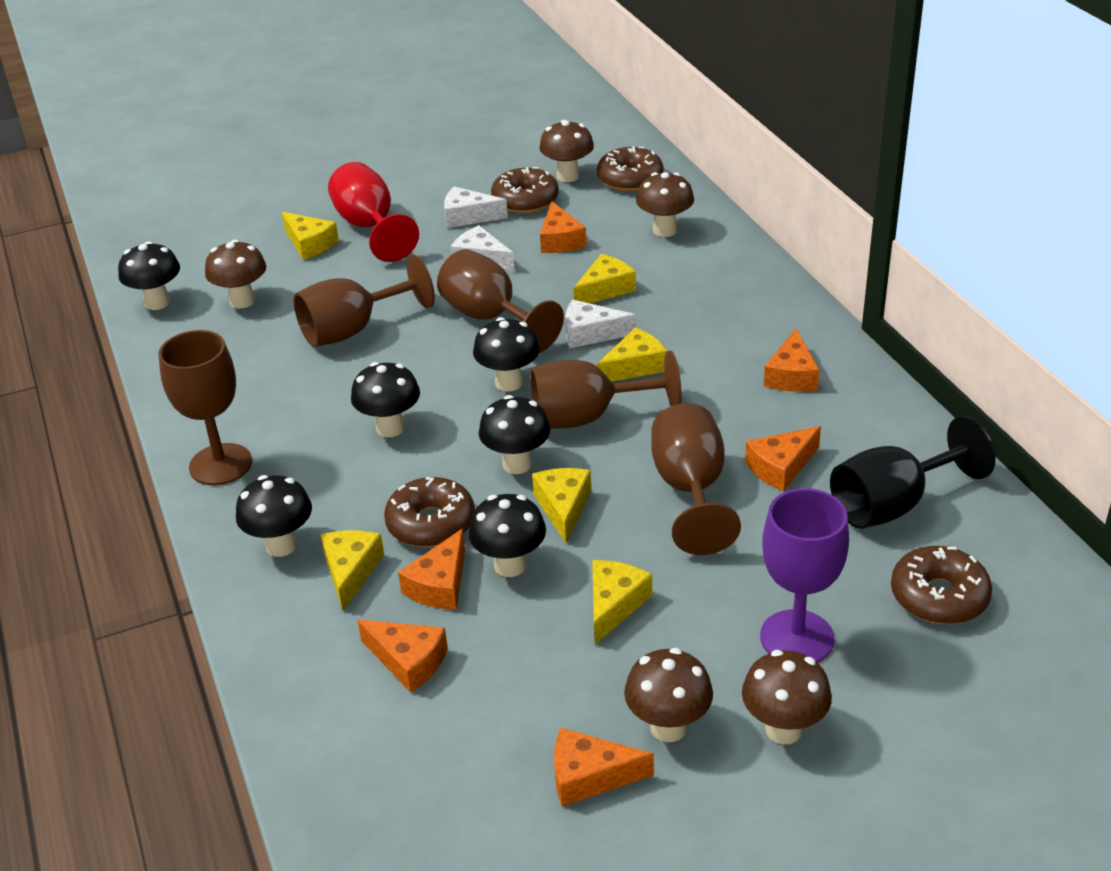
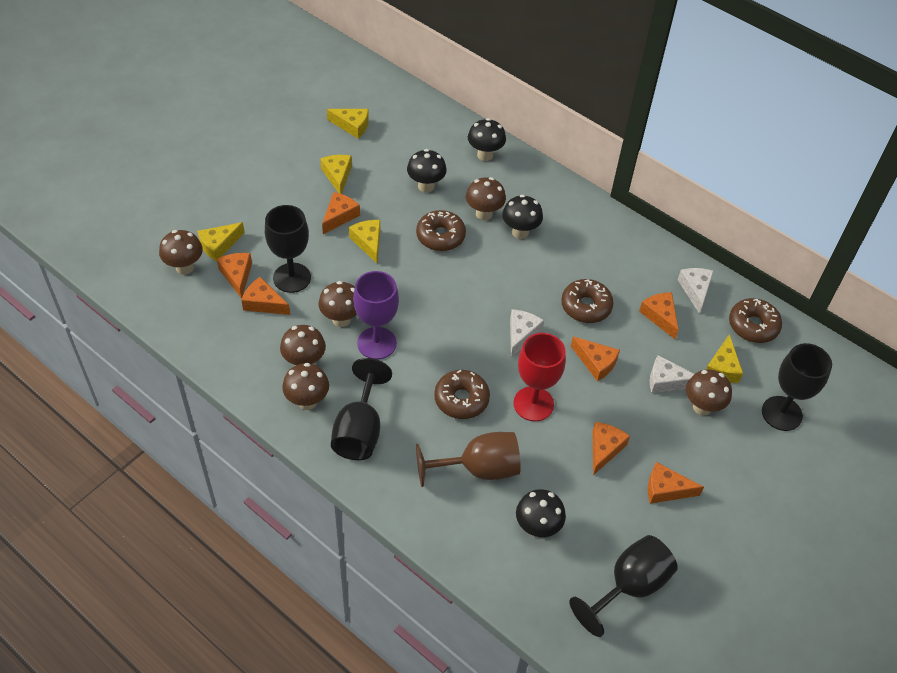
black goblet: [830,416,995,529] = 1 -> [265,205,311,293] [331,358,392,460] [569,535,678,637] [762,343,832,431] = 4
black mushroom: [118,241,180,310] [236,475,312,557] [351,362,420,437] [468,494,546,577] [473,317,540,392] [479,395,550,474] = 6 -> [407,149,447,193] [468,118,506,161] [502,195,543,239] [516,489,566,538] = 4
brown goblet: [158,330,252,485] [293,255,435,347] [437,249,564,353] [530,351,682,429] [651,403,741,555] = 5 -> [416,432,521,487] = 1
brown mushroom: [205,240,266,309] [539,120,594,182] [624,648,713,742] [636,172,694,237] [742,650,832,744] = 5 -> [159,230,203,275] [280,325,326,365] [282,363,329,410] [318,281,357,327] [466,177,506,220] [686,370,732,416] = 6
orange cheese: [358,620,448,693] [398,529,465,610] [540,201,587,253] [554,728,654,807] [745,426,821,492] [764,329,819,392] = 6 -> [217,253,252,299] [241,277,290,315] [322,192,360,234] [571,337,620,381] [593,422,630,475] [639,292,679,339] [648,462,704,504] = 7
yellow cheese: [282,212,339,260] [321,530,384,611] [532,468,591,544] [573,254,636,303] [592,560,652,644] [597,327,667,382] = 6 -> [197,222,245,262] [320,155,352,194] [327,109,369,139] [349,220,380,263] [706,334,743,383] = 5

